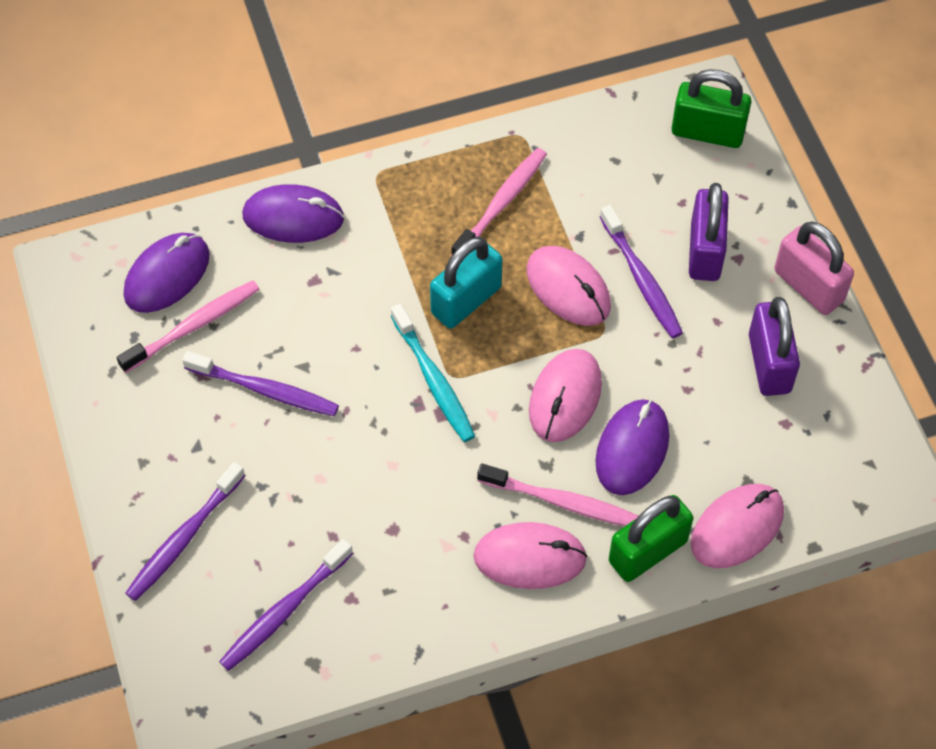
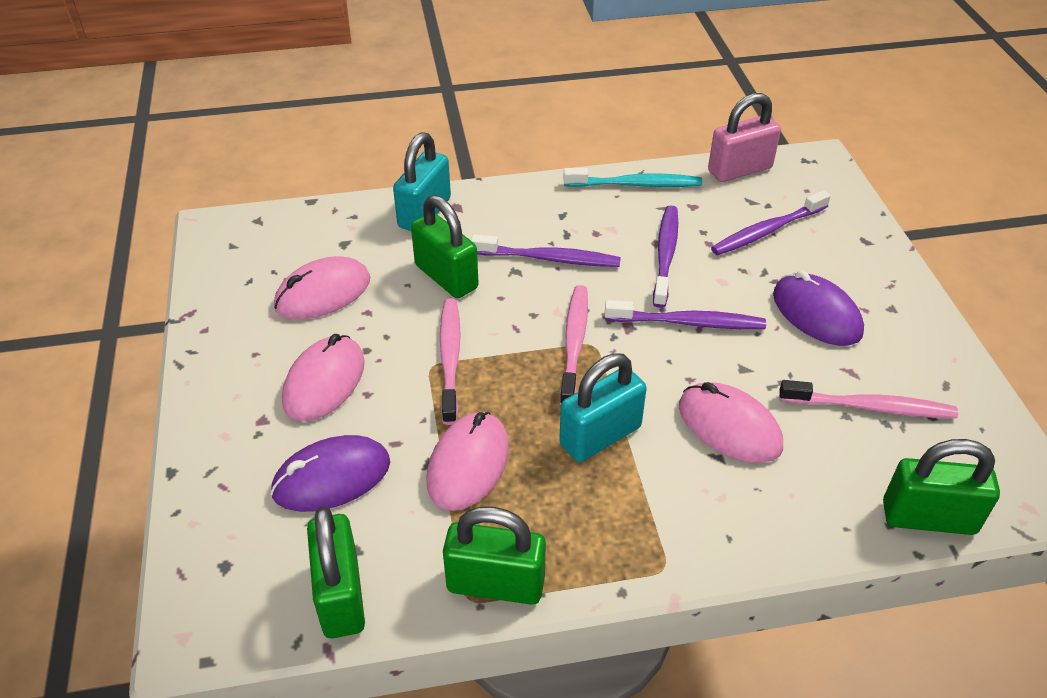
green padlock: [609,495,693,582] [671,69,751,148] = 2 -> [307,506,365,638] [411,195,479,298] [443,506,546,605] [883,439,1000,535] = 4
purple mouse: [124,233,210,313] [242,184,344,243] [595,399,669,495] = 3 -> [270,435,390,512] [773,271,864,346] = 2
purple padlock: [689,183,729,281] [749,297,800,396] = 2 -> none = 0
turquoise padlock: [430,237,502,328] = 1 -> [393,132,451,231] [559,353,647,462] = 2

